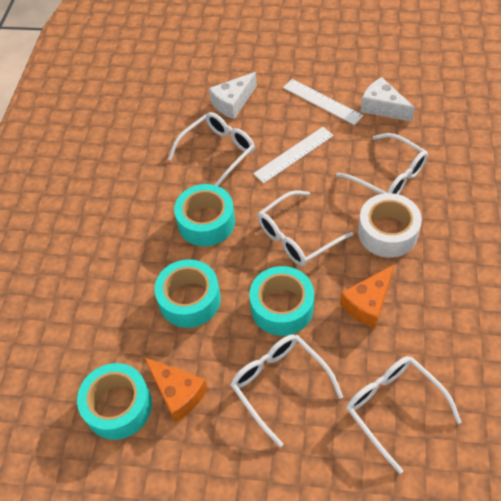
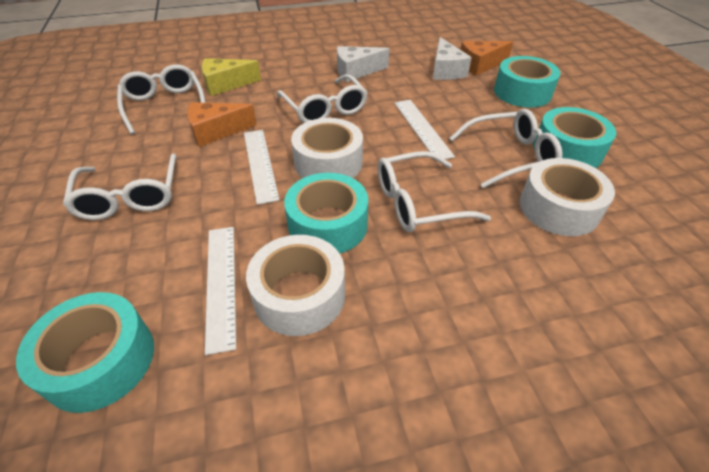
white ruler: [253,127,334,183] [283,79,363,125] = 2 -> [205,227,236,355] [244,130,279,205] [394,100,455,161] = 3
white tape: [358,193,422,258] = 1 -> [246,235,345,336] [291,118,363,178] [520,158,615,236] = 3
yellow cheese: none = 0 -> [201,58,261,96] = 1

